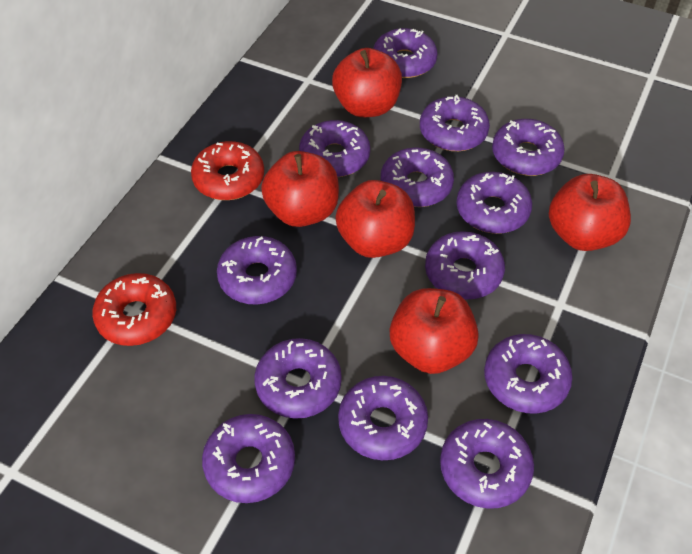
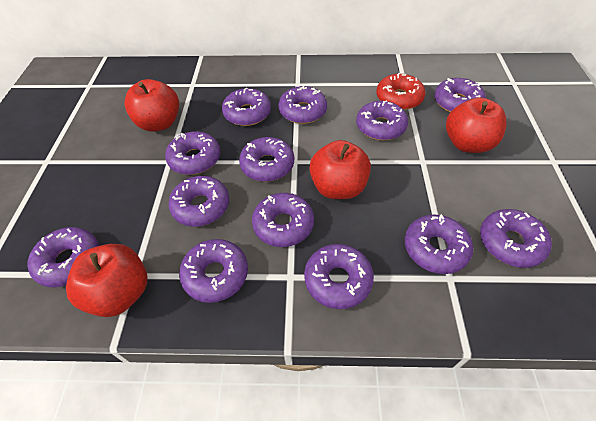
red apple: [261,151,339,227] [332,48,402,117] [335,180,415,258] [390,288,479,374] [549,174,631,251] = 5 -> [66,244,147,317] [124,79,179,132] [309,140,371,199] [446,97,506,153] = 4
red donut: [92,273,176,346] [191,141,264,200] = 2 -> [376,73,426,110] = 1

